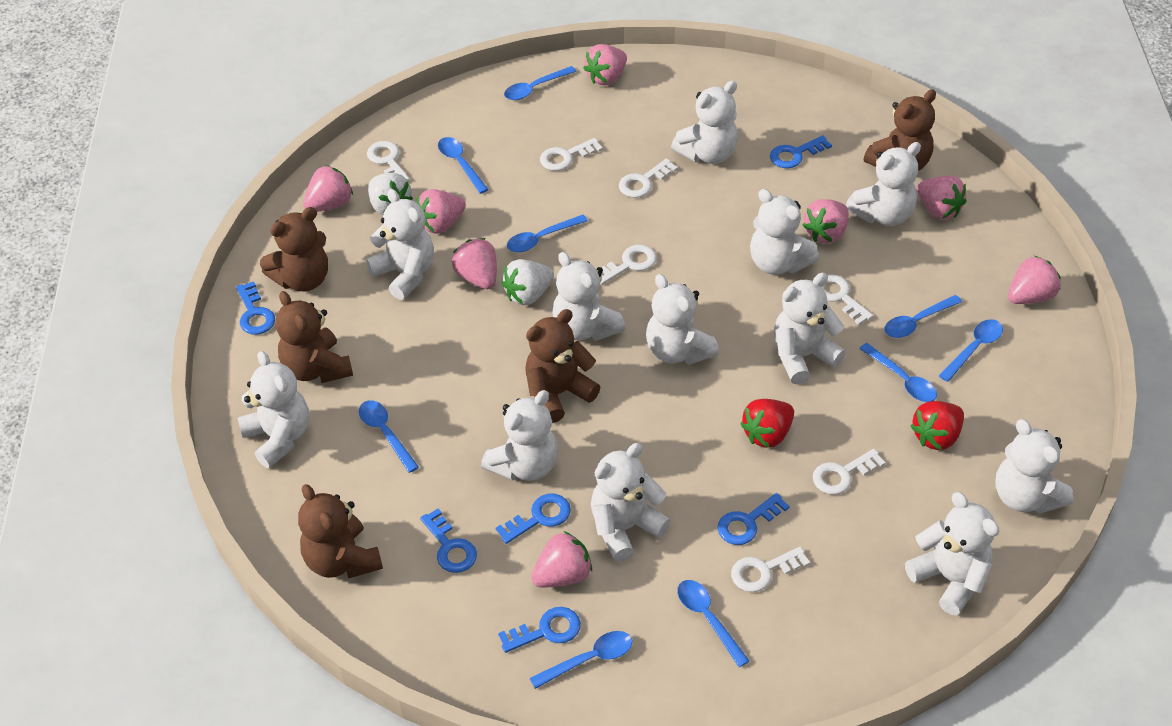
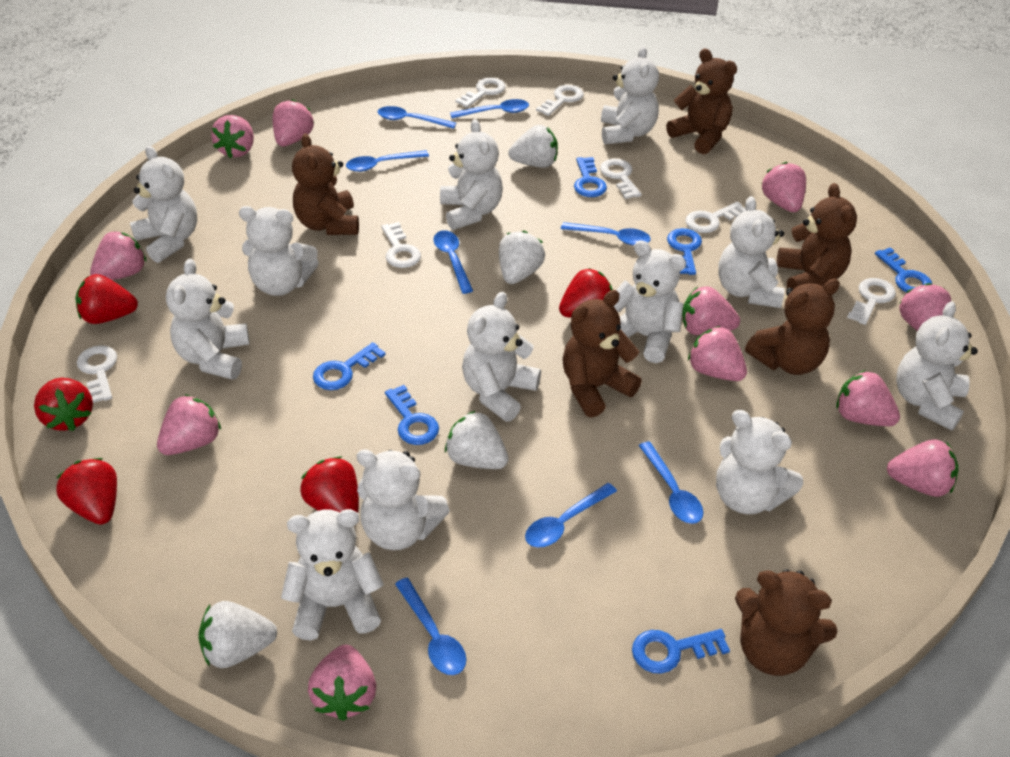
blue spoon: [359,400,419,473] [438,137,489,194] [504,66,576,100] [507,215,588,252] [530,631,632,689] [677,580,750,667] [859,343,937,402] [885,295,962,338] [939,319,1003,382] = 9 -> [346,150,429,172] [378,106,456,129] [395,578,466,675] [433,230,473,294] [450,99,529,118] [525,483,617,548] [561,222,651,245] [639,441,703,524] = 8
brown teddy bear: [260,207,328,292] [276,291,353,383] [298,484,383,579] [525,309,600,423] [864,89,936,171] = 5 -> [292,133,359,235] [562,290,642,418] [666,49,737,154] [735,569,838,676] [745,279,840,375] [776,183,857,289] = 6
pink strawberry: [303,165,353,212] [417,189,466,234] [452,238,497,289] [531,531,592,587] [583,44,627,85] [803,199,849,243] [917,176,966,219] [1008,256,1061,304] = 8 -> [90,231,146,280] [157,394,221,455] [211,115,254,158] [273,99,314,146] [308,645,376,721] [682,286,740,335] [688,326,747,381] [762,162,806,212] [836,370,900,426] [887,439,959,497] [899,283,951,331] = 11
red strawberry: [740,399,794,448] [911,401,964,450] = 2 -> [34,378,93,431] [56,458,117,525] [76,274,138,324] [300,456,359,513] [559,268,613,318] = 5
white strawberry: [368,173,413,215] [502,259,554,305] = 2 -> [198,601,277,668] [445,411,509,469] [499,231,545,284] [508,125,558,168] = 4

